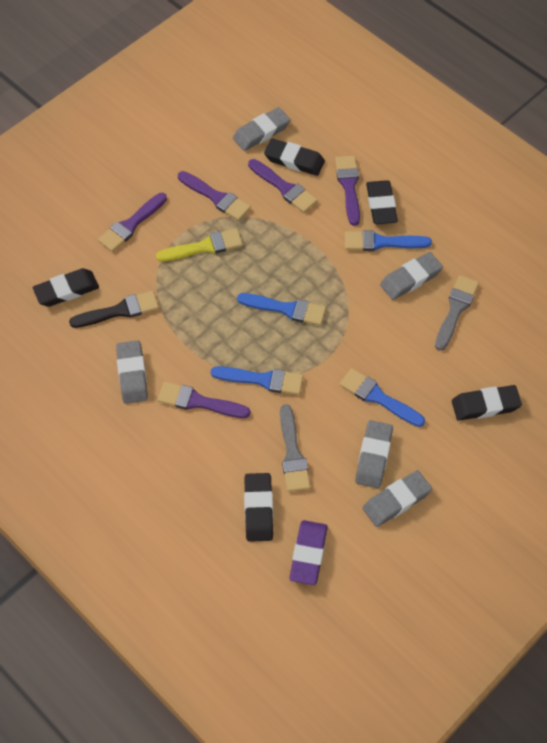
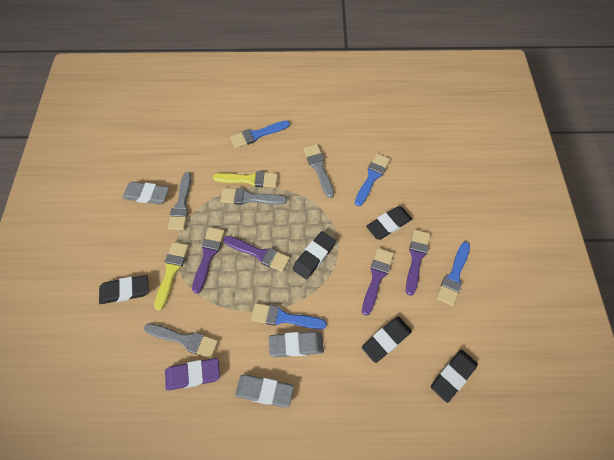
black brush: [69,291,159,328] = 1 -> none = 0
grey brush: [280,404,310,492] [435,275,479,351] = 2 -> [144,324,218,358] [168,172,192,230] [221,188,287,205] [303,144,334,198] = 4
grey eraser: [116,340,148,404] [233,107,290,151] [355,420,393,488] [363,470,432,527] [380,252,443,300] = 5 -> [123,181,169,204] [235,375,294,408] [269,331,324,357] = 3
purple brush: [98,193,167,252] [157,382,250,418] [178,171,251,221] [248,159,318,213] [335,156,360,226] = 5 -> [192,227,225,293] [223,236,290,272] [362,248,394,316] [406,230,430,296] = 4
yellow brush: [156,229,243,262] = 1 -> [154,242,189,311] [213,171,278,187] = 2

